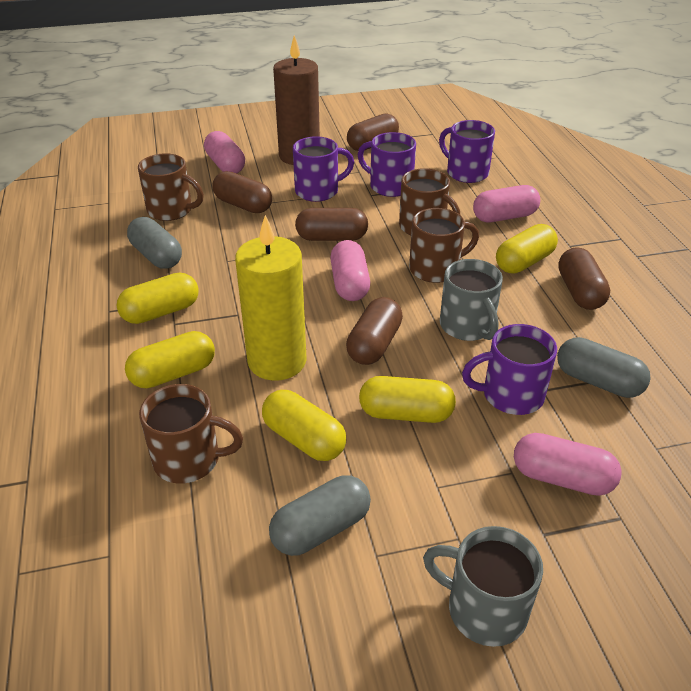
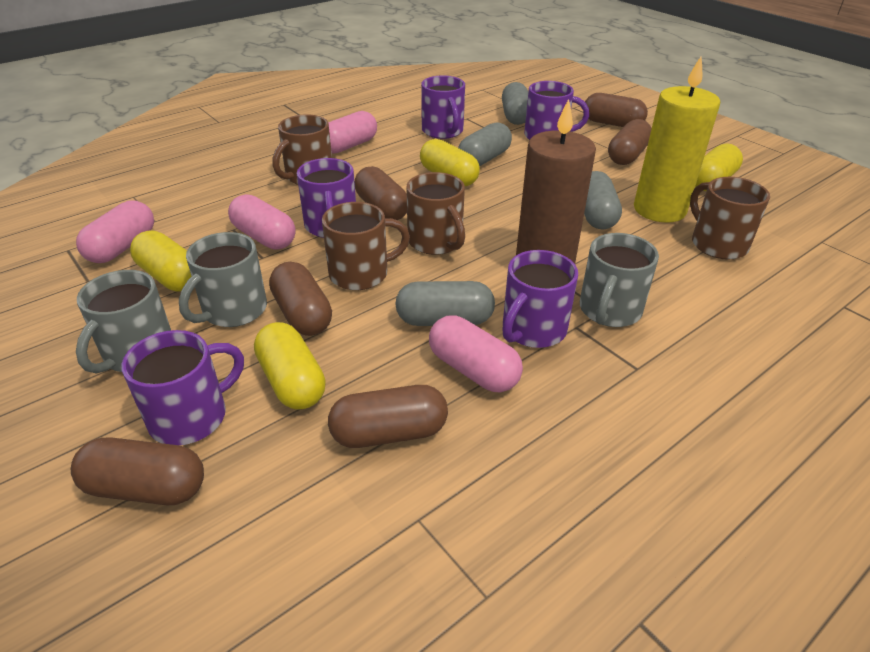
brown capsule: [212,171,272,213] [295,208,368,241] [346,297,403,365] [347,113,399,151] [558,247,610,310] = 5 -> [71,437,204,505] [269,262,332,336] [328,385,448,448] [355,166,407,220] [585,93,648,127] [608,119,652,165] = 6
grey capsule: [127,217,182,269] [269,476,371,556] [557,337,651,398] = 3 -> [395,281,495,326] [458,122,512,166] [502,82,528,125] [584,171,622,230] = 4
grey mug: [423,526,543,647] [440,259,503,341] = 2 -> [76,270,171,374] [179,232,267,327] [580,233,659,327] = 3
purple mug: [293,136,354,202] [358,132,416,197] [439,120,495,183] [462,324,557,415] = 4 -> [122,330,244,445] [297,158,356,238] [421,76,465,139] [502,250,578,348] [524,81,589,140] = 5
yellow capsule: [117,272,199,324] [125,331,215,388] [262,390,346,461] [359,376,456,423] [496,224,558,274] = 5 -> [130,230,192,292] [254,322,326,409] [420,139,480,186] [695,144,743,191] = 4

